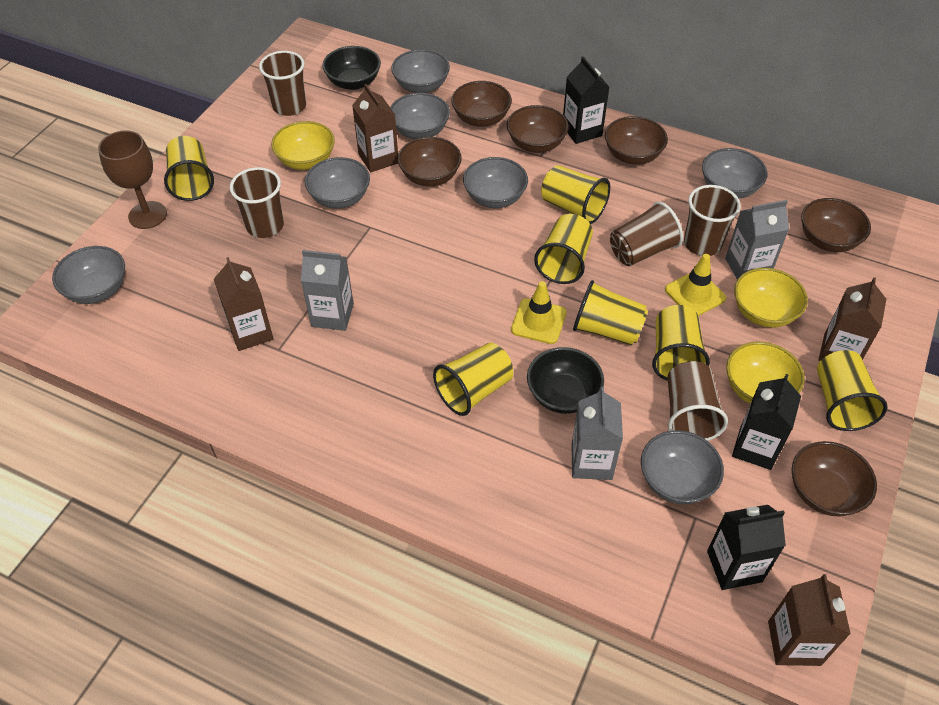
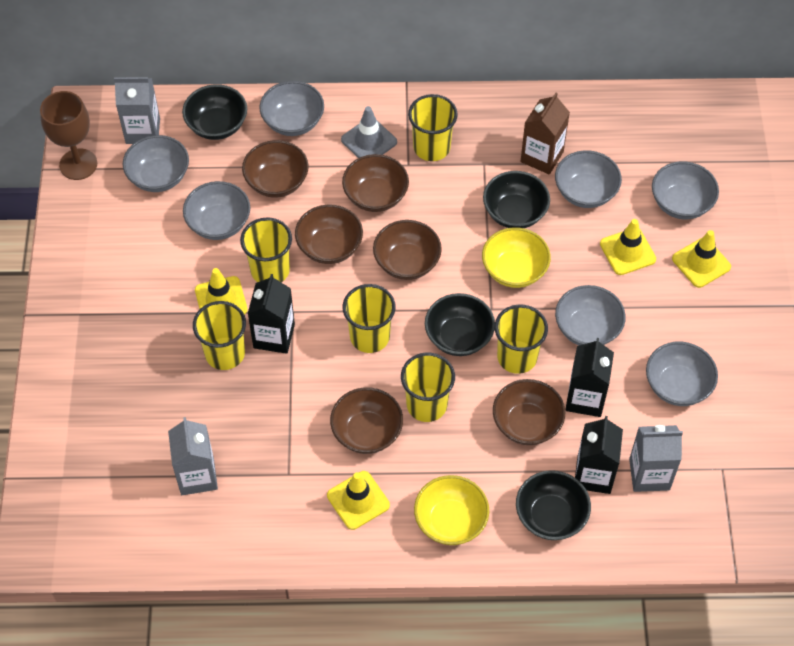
black bowl: [322,46,381,90] [527,347,604,414] = 2 -> [182,84,247,140] [425,293,495,356] [483,171,550,228] [516,470,591,540] = 4
brown carton: [214,257,274,351] [352,84,398,172] [768,574,851,666] [819,277,886,361] = 4 -> [520,93,570,174] = 1
brown cup: [230,167,284,238] [259,51,306,116] [610,202,683,266] [667,361,728,441] [684,185,741,256] = 5 -> none = 0
grey traffic cone: none = 0 -> [341,106,397,158] = 1
yellow bowl: [271,121,335,170] [726,342,805,404] [734,268,808,328] = 3 -> [414,475,489,545] [482,227,551,288] = 2
yellow cup: [164,136,214,201] [433,343,513,416] [534,214,593,284] [541,165,610,224] [573,280,648,345] [652,305,710,381] [817,350,888,431] = 7 -> [193,301,246,370] [240,217,292,282] [342,284,396,353] [401,353,455,422] [408,94,458,161] [495,304,548,374] = 6
yellow traffic cone: [511,281,567,344] [665,254,726,316] = 2 -> [195,268,248,315] [327,471,390,530] [600,219,656,275] [672,230,731,288] = 4

